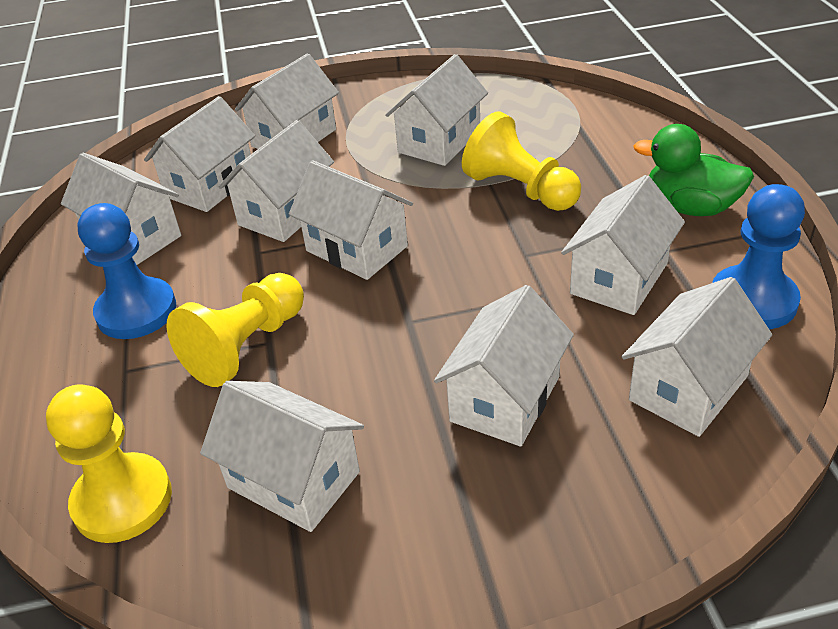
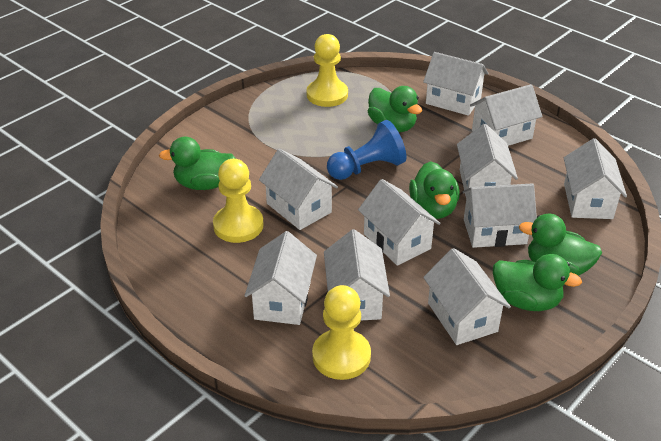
blue pawn: [78,203,176,339] [712,184,805,329] = 2 -> [327,120,406,180] = 1
green duck: [633,124,754,216] = 1 -> [159,137,236,190] [368,86,422,132] [409,161,460,219] [493,254,582,311] [519,213,602,276] = 5

